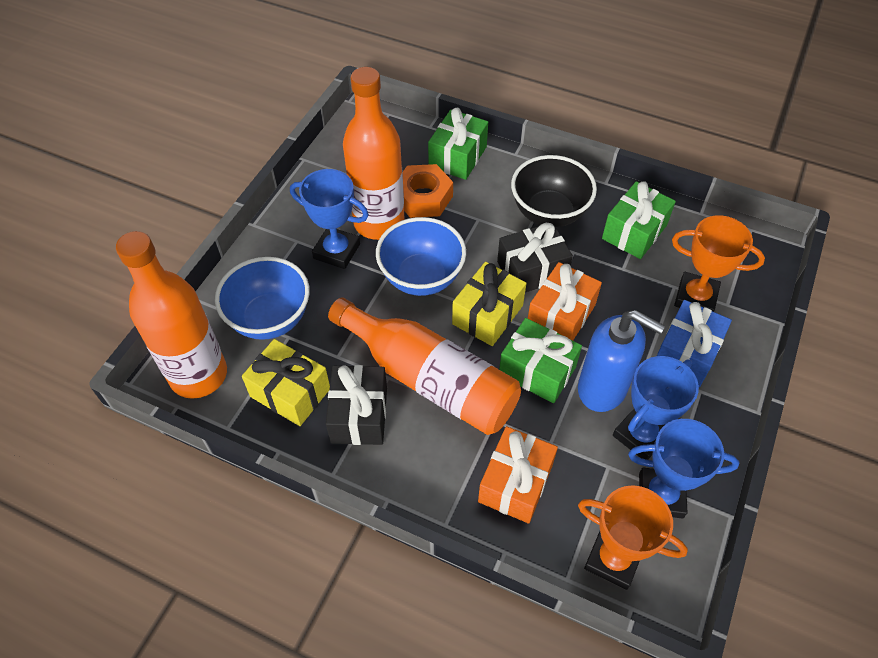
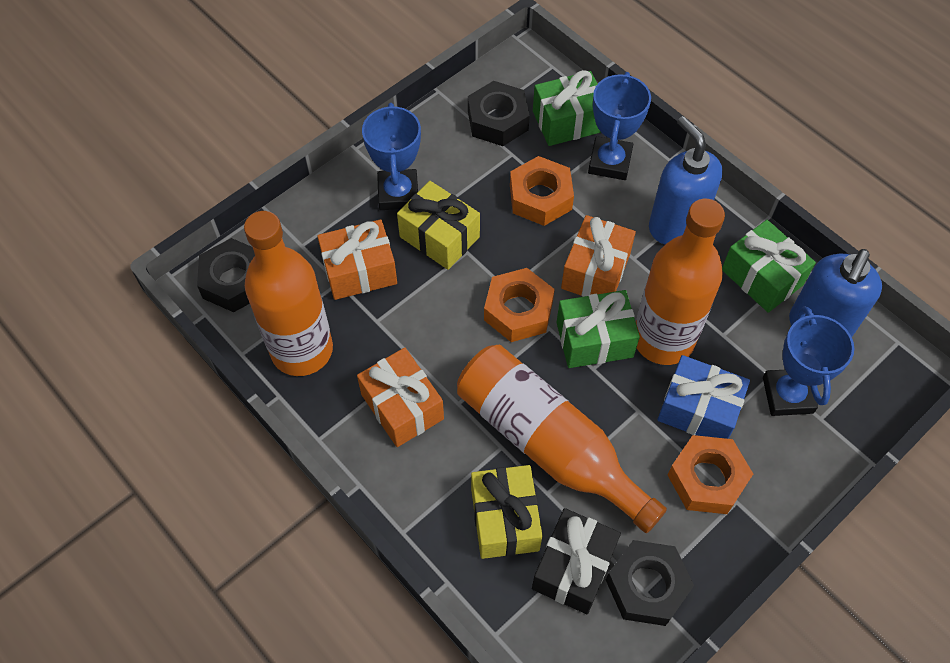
black bowl: [511,155,597,227] = 1 -> none = 0
black gift: [326,365,387,445] [497,222,573,292] = 2 -> [532,508,621,614] = 1
black nut: none = 0 -> [197,238,255,312] [468,81,530,146] [606,540,694,626] = 3
blue bowl: [215,257,310,340] [376,217,466,296] = 2 -> none = 0
blue soap dispenser: [578,310,665,412] = 1 -> [649,116,722,244] [789,249,882,337] = 2
orange gift: [478,426,558,523] [528,262,602,340] = 2 -> [317,219,397,300] [357,348,444,447] [561,215,636,297] = 3
orange nut: [403,164,453,218] = 1 -> [484,268,555,342] [510,156,574,226] [668,435,753,514] = 3
orange trophy: [578,485,688,590] [672,215,765,312] = 2 -> none = 0

